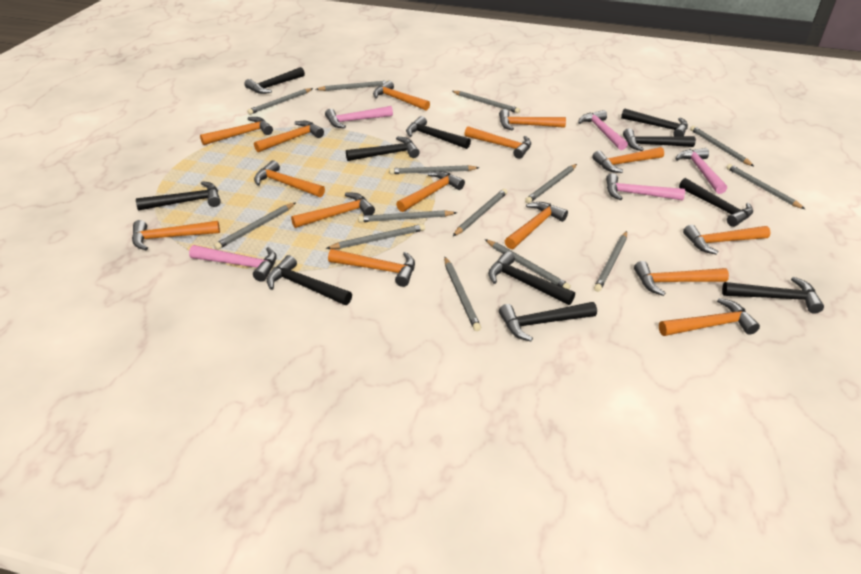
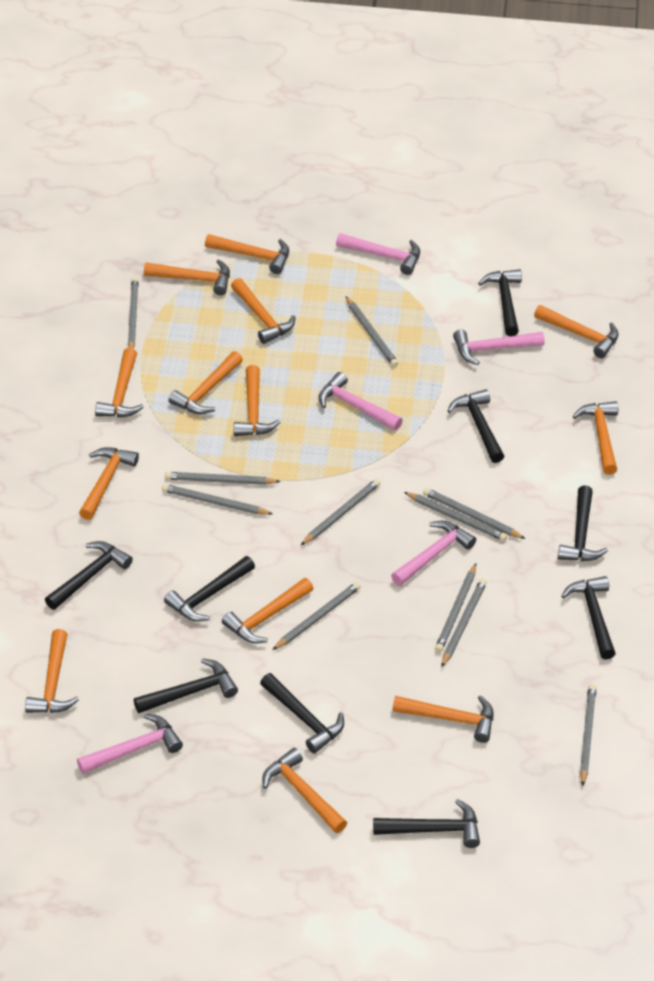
black hammer: [136,181,221,210] [244,67,305,94] [267,255,352,305] [346,137,420,161] [406,116,471,149] [488,251,575,305] [499,302,597,342] [621,108,688,136] [623,128,696,151] [679,178,753,227] [722,277,824,314] = 11 -> [45,541,133,610] [134,658,238,713] [164,556,255,622] [260,673,344,753] [373,799,480,848] [447,389,504,463] [478,269,522,336] [558,485,608,561] [561,576,616,659] = 9
grey pencil: [214,203,295,250] [247,88,313,115] [316,80,390,91] [326,224,425,249] [358,210,457,222] [389,165,479,174] [444,257,481,331] [452,91,520,113] [453,189,507,236] [485,239,571,290] [525,164,577,203] [594,231,627,292] [690,126,754,166] [726,164,805,209] = 14 -> [128,277,139,349] [162,484,273,515] [165,472,281,485] [273,582,361,650] [301,479,380,545] [346,297,398,367] [404,492,507,541] [423,488,525,539] [435,564,476,652] [441,579,487,667] [580,684,596,786] = 11
orange hammer: [132,220,220,250] [200,117,273,145] [254,121,324,152] [254,160,325,197] [291,193,375,228] [328,249,415,287] [373,81,430,110] [396,171,465,212] [464,126,531,159] [499,109,566,131] [505,202,568,249] [592,147,664,173] [634,261,729,296] [659,298,760,336] [683,225,770,255] = 15 -> [25,629,79,713] [79,447,139,520] [95,348,144,417] [144,259,230,295] [169,351,243,414] [205,234,289,274] [222,578,314,644] [231,278,295,344] [234,365,280,436] [262,748,347,833] [392,695,493,743] [534,305,619,358] [573,401,618,475] = 13

